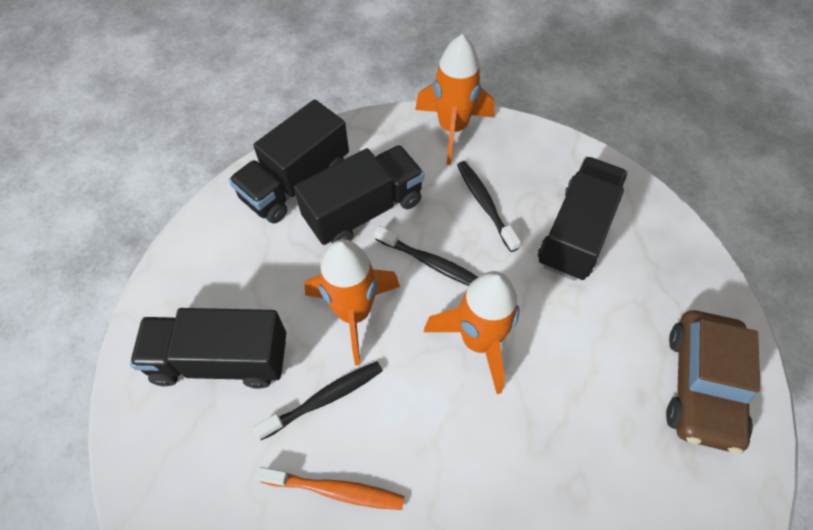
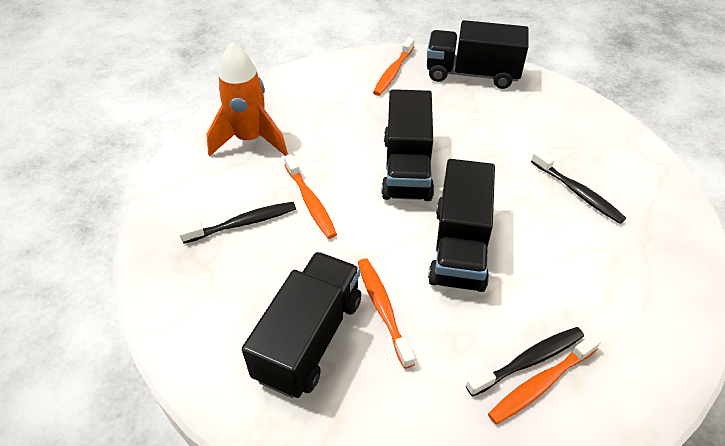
brown car: [666,310,760,454] = 1 -> none = 0
orange rocket: [304,239,400,366] [415,34,495,165] [424,271,519,394] = 3 -> [206,42,288,156] = 1
orange toothbrush: [257,467,405,510] = 1 -> [284,154,337,239] [358,258,415,369] [373,37,415,96] [488,334,601,424] = 4

